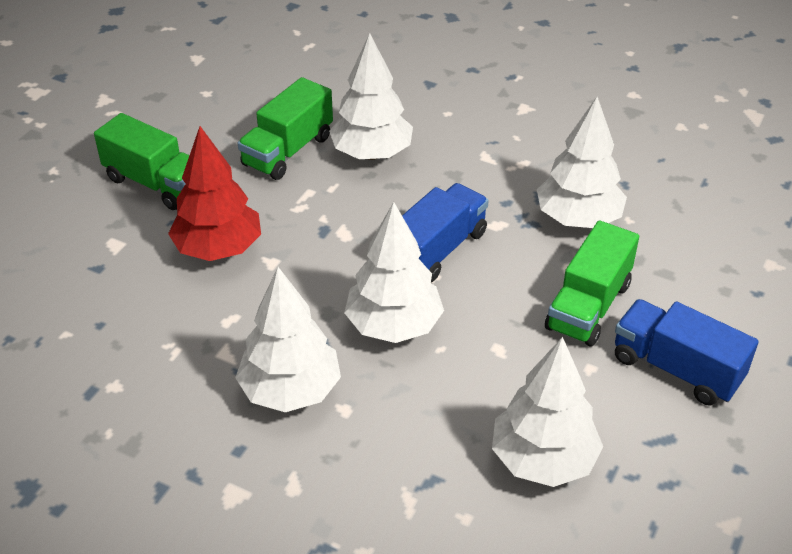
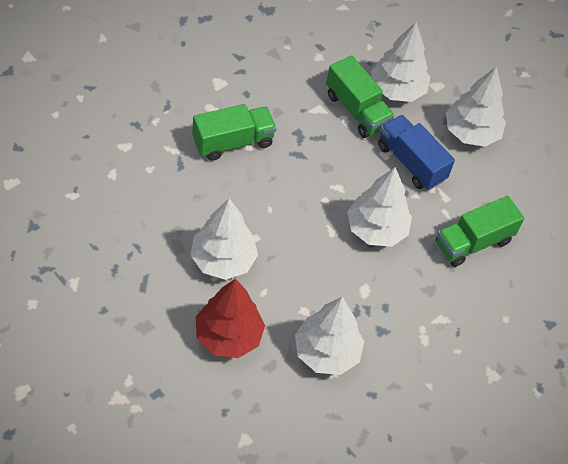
blue truck: [402,183,489,282] [615,299,759,405] = 2 -> [378,115,455,190] = 1

